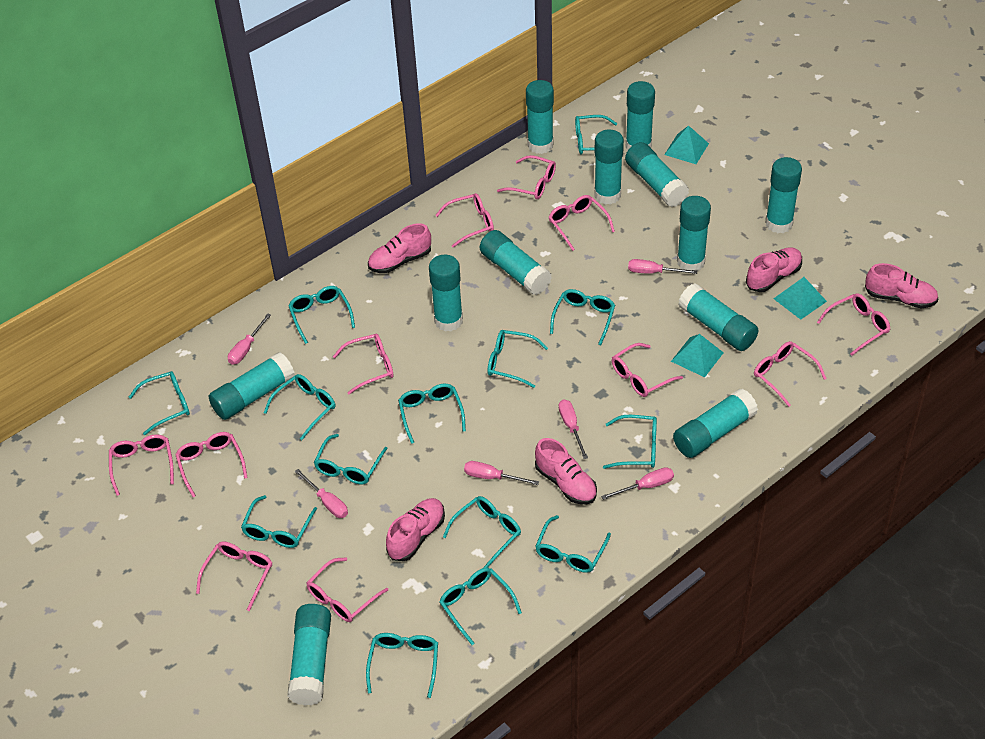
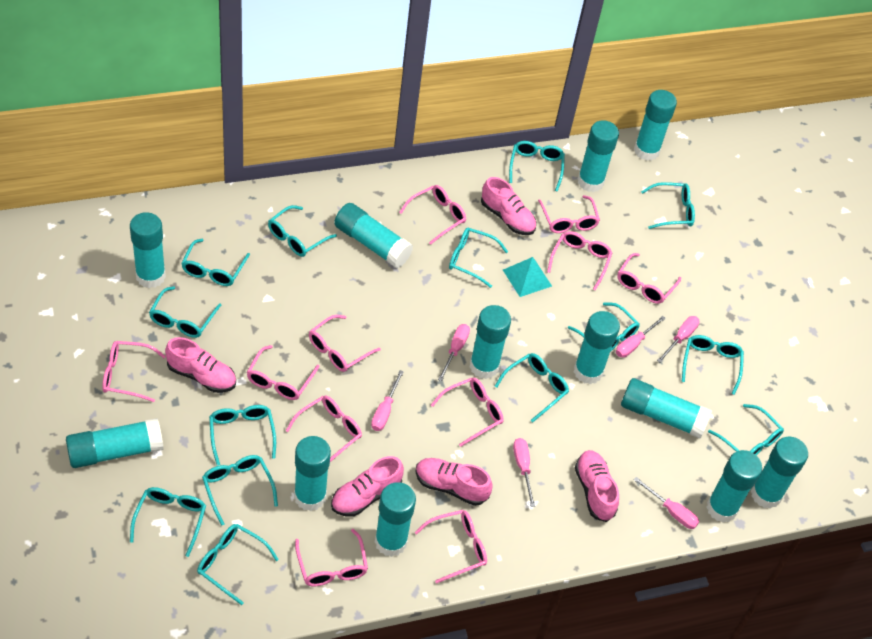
turquoise pyramid: [664,125,709,164] [671,334,724,377] [773,277,827,320] = 3 -> [503,257,552,297] = 1

